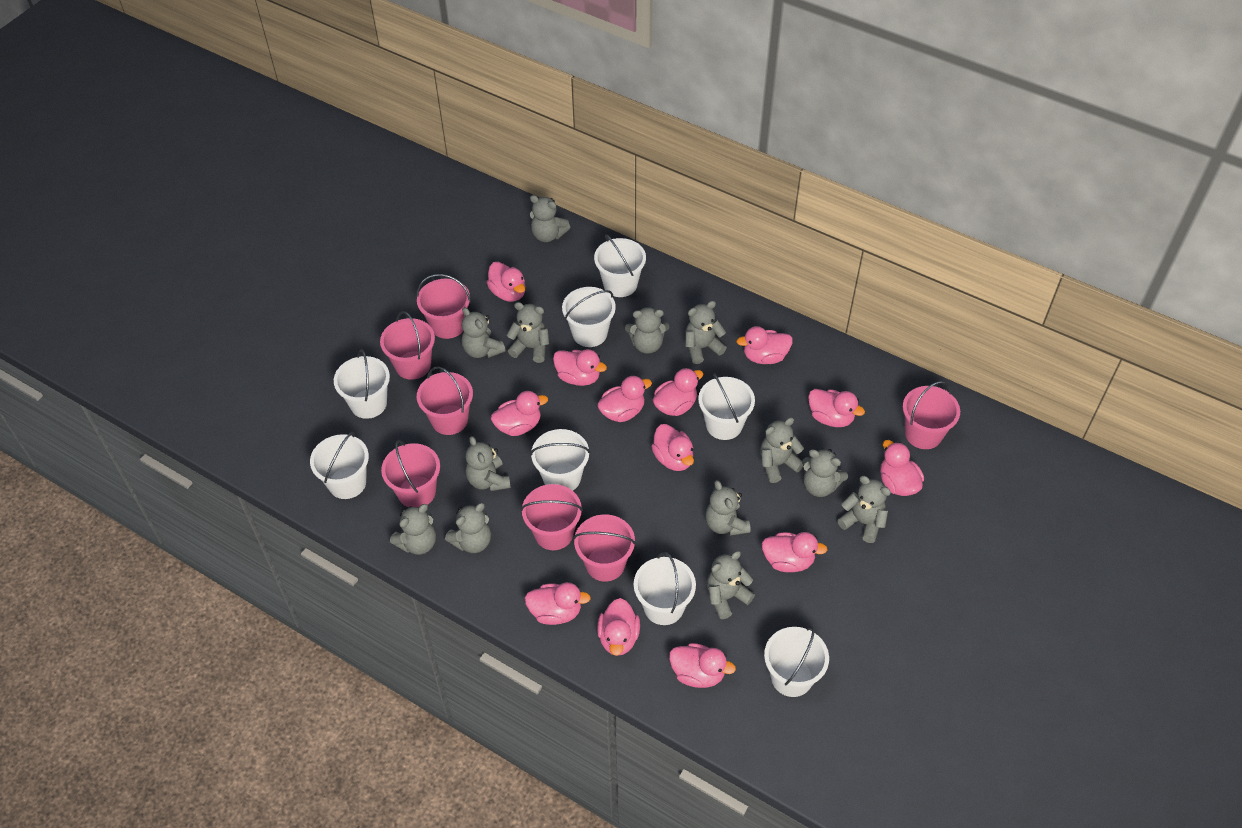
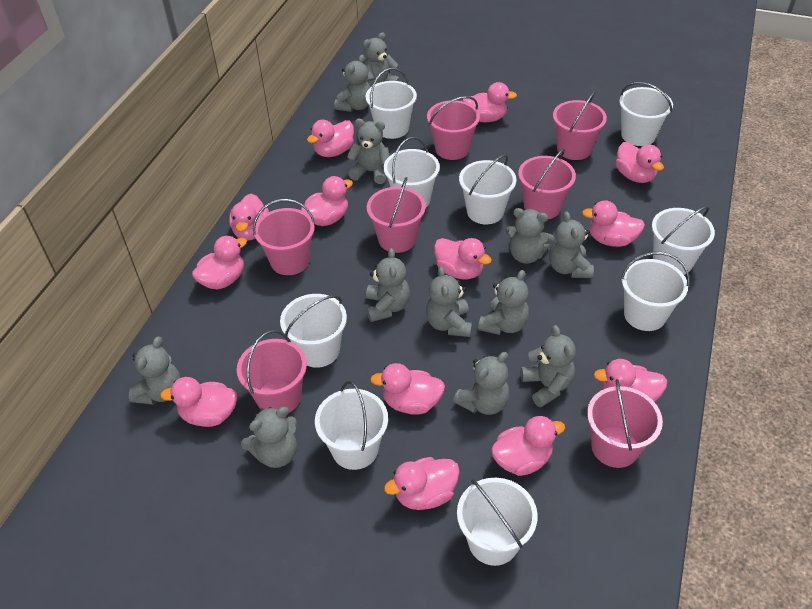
grey teddy bear: [390,504,436,555] [445,503,491,553] [462,307,505,358] [465,436,511,491] [506,302,550,363] [530,195,570,242] [625,307,669,354] [685,301,727,364] [705,480,751,536] [707,551,755,619] [760,417,804,483] [802,449,848,497] [837,476,891,543] = 13 -> [129,337,180,405] [241,407,297,468] [334,55,371,112] [347,119,389,184] [363,32,401,87] [366,248,410,322] [426,266,472,337] [453,352,509,415] [478,270,529,335] [505,208,554,264] [521,325,576,407] [549,211,594,278] = 12
white bucket: [310,432,369,499] [334,349,390,419] [530,429,590,491] [562,287,616,347] [594,234,646,297] [634,552,696,625] [698,373,755,440] [764,626,829,697] = 8 -> [280,294,347,368] [315,381,388,470] [365,68,417,139] [384,137,440,207] [457,478,538,566] [459,154,516,224] [619,82,673,146] [620,252,690,331] [652,206,715,275] = 9

